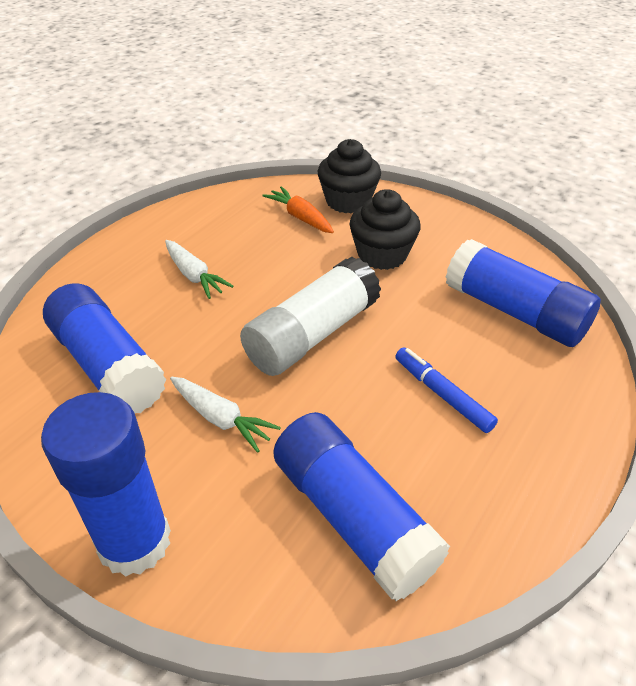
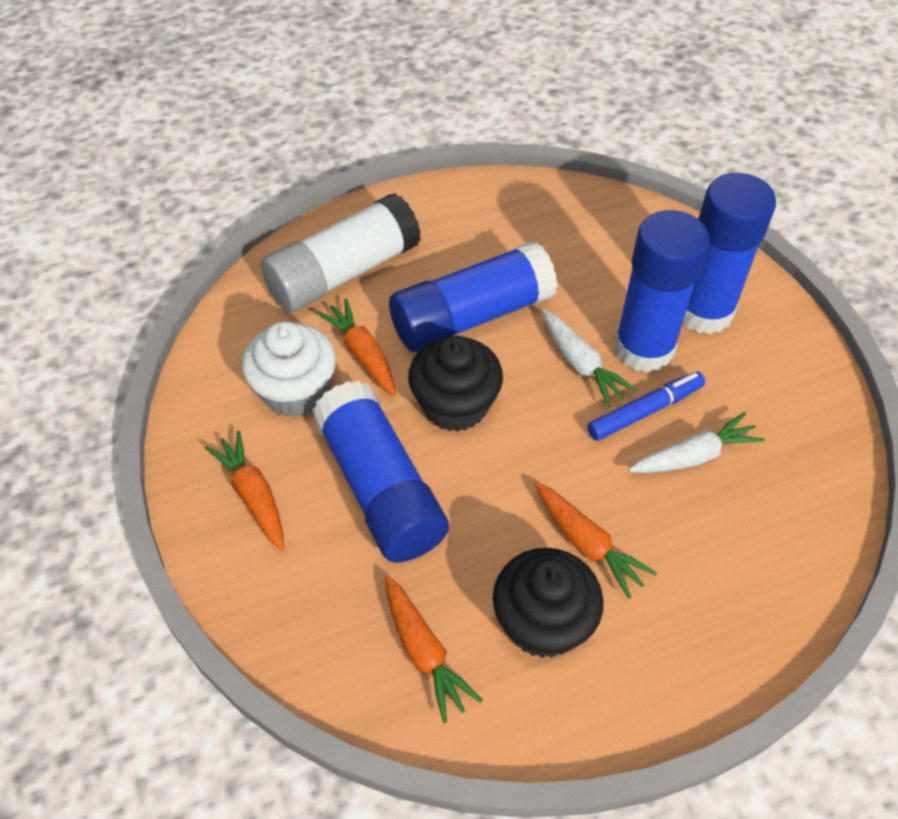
orange carrot: [262,186,334,233] = 1 -> [205,431,284,550] [316,299,396,396] [385,575,483,723] [534,482,657,599] = 4
white cupcake: none = 0 -> [242,321,336,417] = 1

